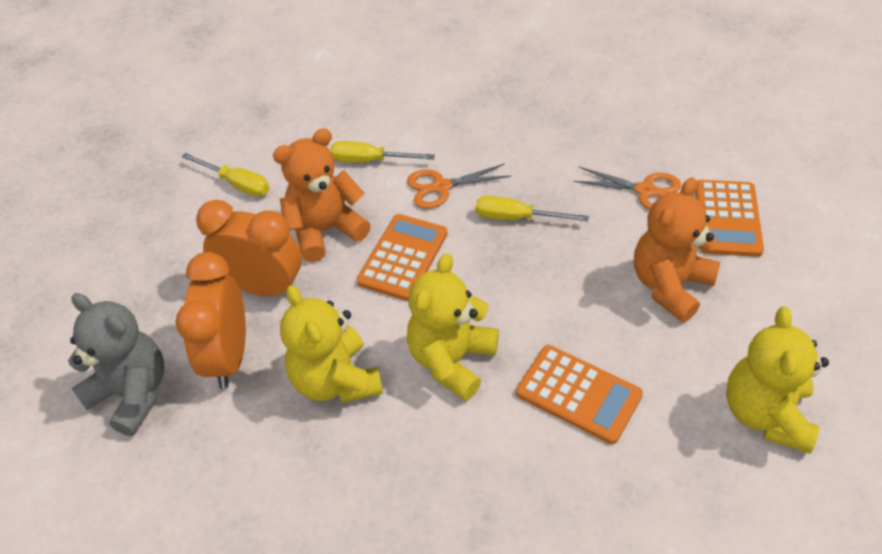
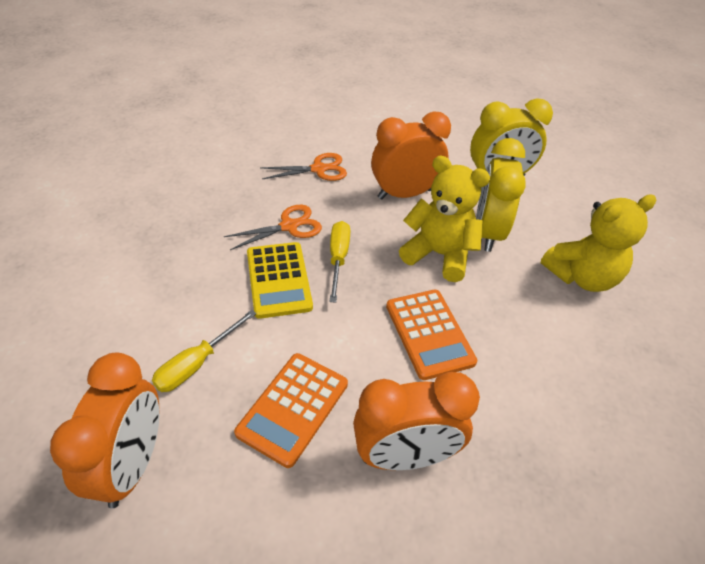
grey teddy bear: [68,293,164,436] = 1 -> none = 0
orange calculator: [357,214,448,301] [516,345,643,444] [695,180,764,257] = 3 -> [234,353,348,468] [386,290,477,380] = 2
orange clock: [175,252,246,389] [196,200,302,296] = 2 -> [50,352,159,508] [353,372,480,470] [371,112,451,200] = 3
orange teddy bear: [273,128,371,262] [634,177,720,322] = 2 -> none = 0
yellow calculator: none = 0 -> [247,242,313,319] = 1
yellow clock: none = 0 -> [470,98,553,176] [476,138,526,252] = 2
yellow screwdriver: [182,153,269,196] [330,141,435,162] [475,196,589,221] = 3 -> [152,310,256,392] [329,221,350,303] = 2
yellow teddy bear: [280,285,383,403] [407,253,499,401] [726,306,829,454] = 3 -> [399,156,490,282] [541,194,656,292] = 2

